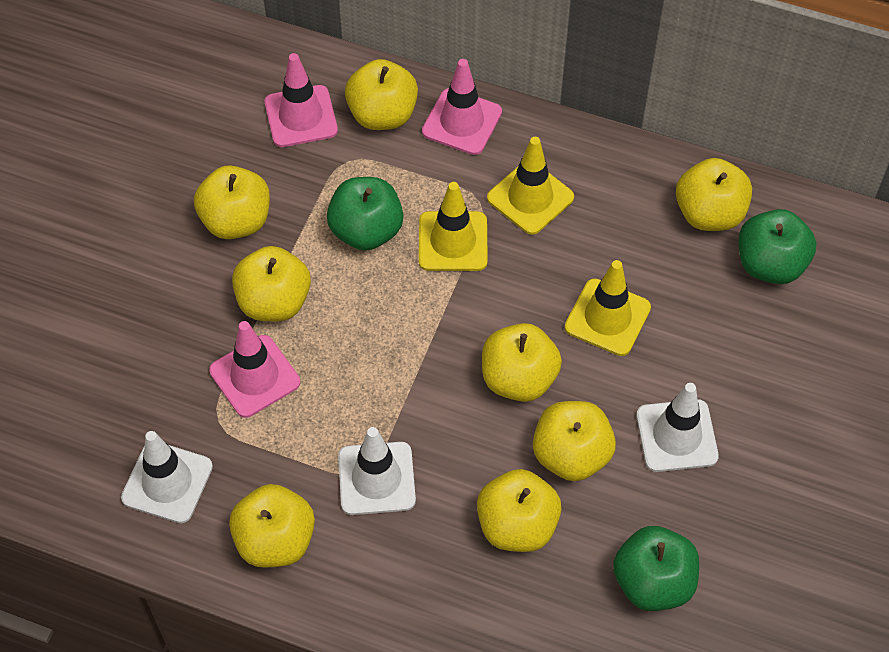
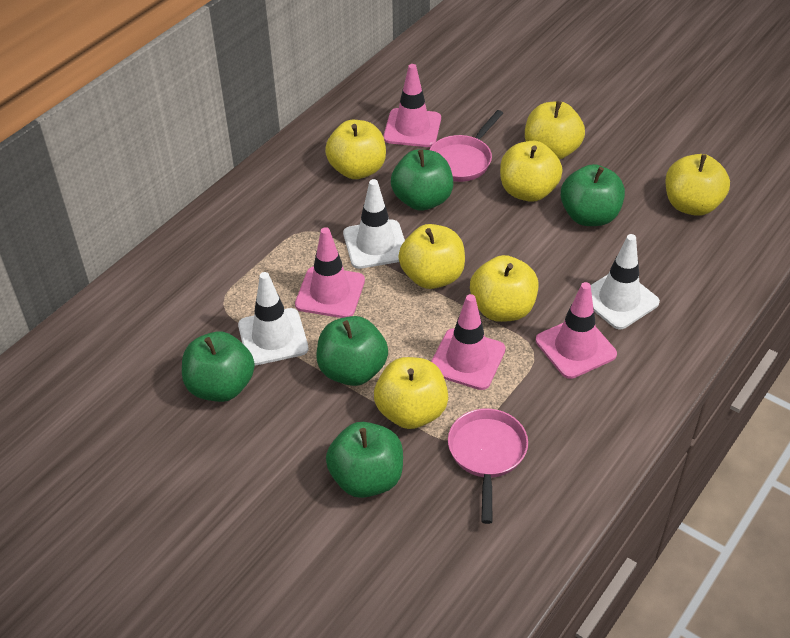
green apple: [327,177,403,251] [613,526,699,611] [738,209,816,284] = 3 -> [182,332,255,402] [316,316,388,386] [326,422,403,498] [391,149,453,211] [561,164,625,226] = 5
pink pan: none = 0 -> [429,110,503,182] [448,408,528,524] = 2
pink traffic cone: [209,321,300,418] [265,53,338,147] [422,59,502,155] = 3 -> [295,227,365,318] [383,64,441,147] [431,294,506,390] [536,282,617,379] = 4
yellow apple: [194,165,270,239] [229,484,315,567] [232,246,311,321] [345,59,418,130] [477,469,562,552] [482,323,562,402] [533,401,616,481] [676,158,752,231] = 8 -> [325,120,386,179] [374,357,448,429] [398,224,465,289] [470,255,539,322] [500,141,563,202] [525,101,585,160] [665,154,730,216] = 7
yellow traffic cone: [419,182,488,271] [487,137,574,235] [565,260,651,356] = 3 -> none = 0

